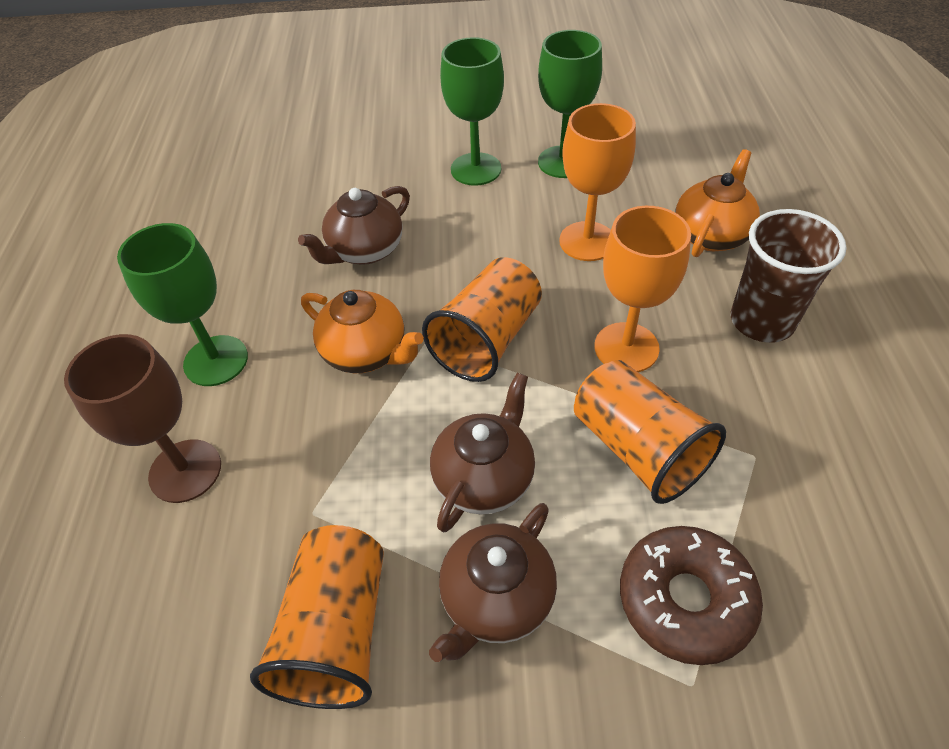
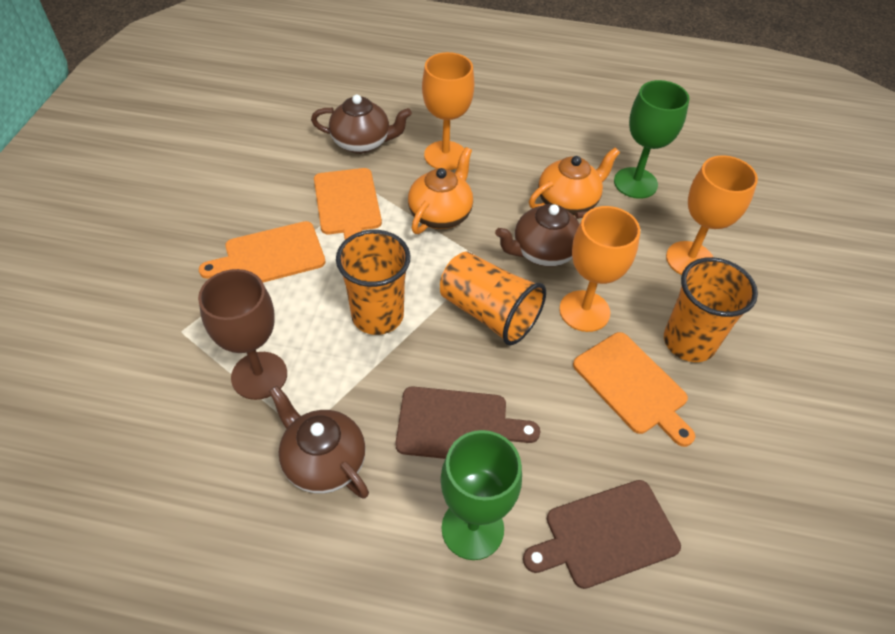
brown cup: [731,209,847,343] = 1 -> none = 0
brown cutting board: none = 0 -> [395,386,540,459] [523,480,681,589] = 2
brown donut: [620,526,763,665] = 1 -> none = 0
green goblet: [117,223,248,386] [440,37,504,186] [538,30,602,178] = 3 -> [441,430,522,560] [614,80,690,199] = 2
orange cutting board: none = 0 -> [199,221,326,283] [314,168,382,240] [573,332,695,447] = 3
orange goblet: [559,103,636,261] [595,206,691,372] = 2 -> [422,52,474,170] [559,206,640,332] [666,155,758,275] = 3

